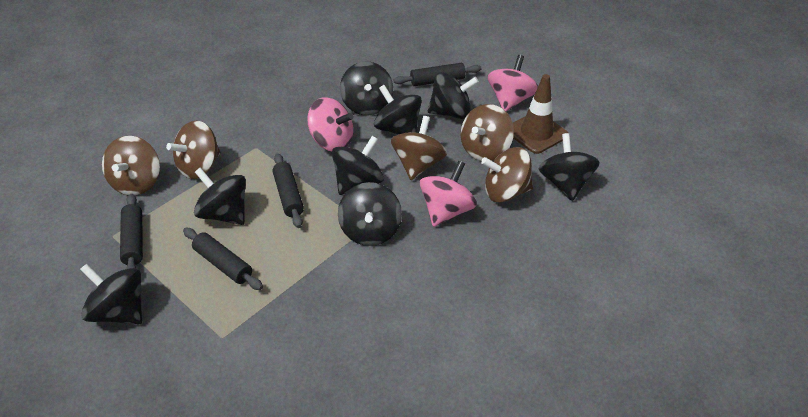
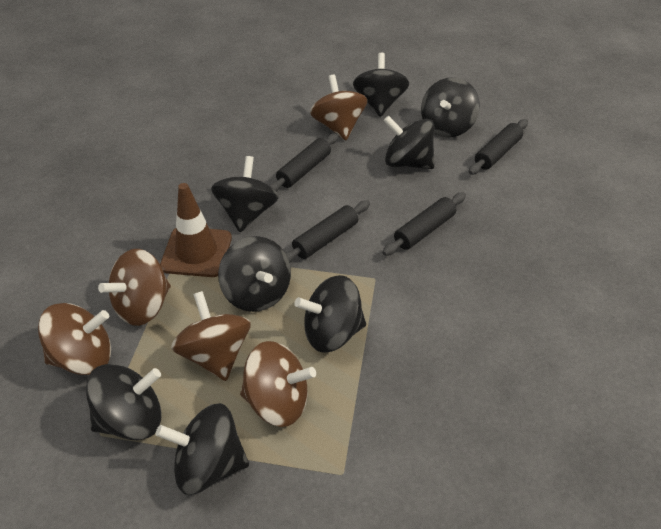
pink spinning top: [307,97,354,151] [420,161,477,227] [488,55,538,112] = 3 -> none = 0

